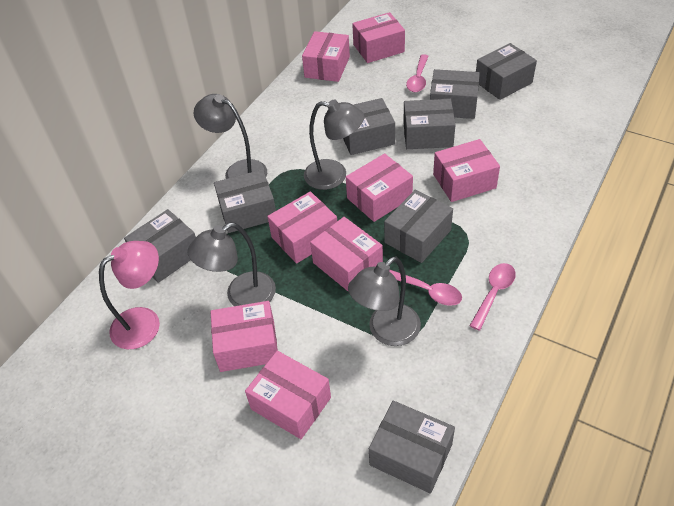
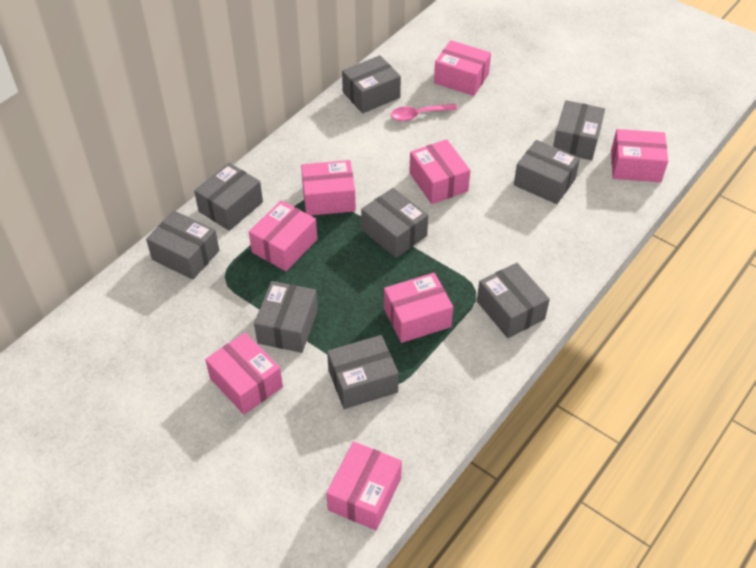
grey box: [124,209,196,283] [214,169,276,233] [343,98,395,155] [369,401,455,494] [384,190,453,263] [403,99,455,149] [430,69,480,119] [476,43,537,100] = 8 -> [146,210,219,280] [194,163,263,231] [254,281,318,353] [327,335,399,409] [342,55,401,113] [361,188,428,258] [477,263,550,338] [514,140,580,204] [553,100,605,160] = 9
grey lamp: [187,222,276,306] [194,94,267,179] [304,100,364,190] [348,257,421,346] = 4 -> none = 0
pink lamp: [99,241,160,349] = 1 -> none = 0
pink spoon: [389,270,462,306] [406,54,429,92] [470,263,516,331] = 3 -> [391,104,457,121] = 1

